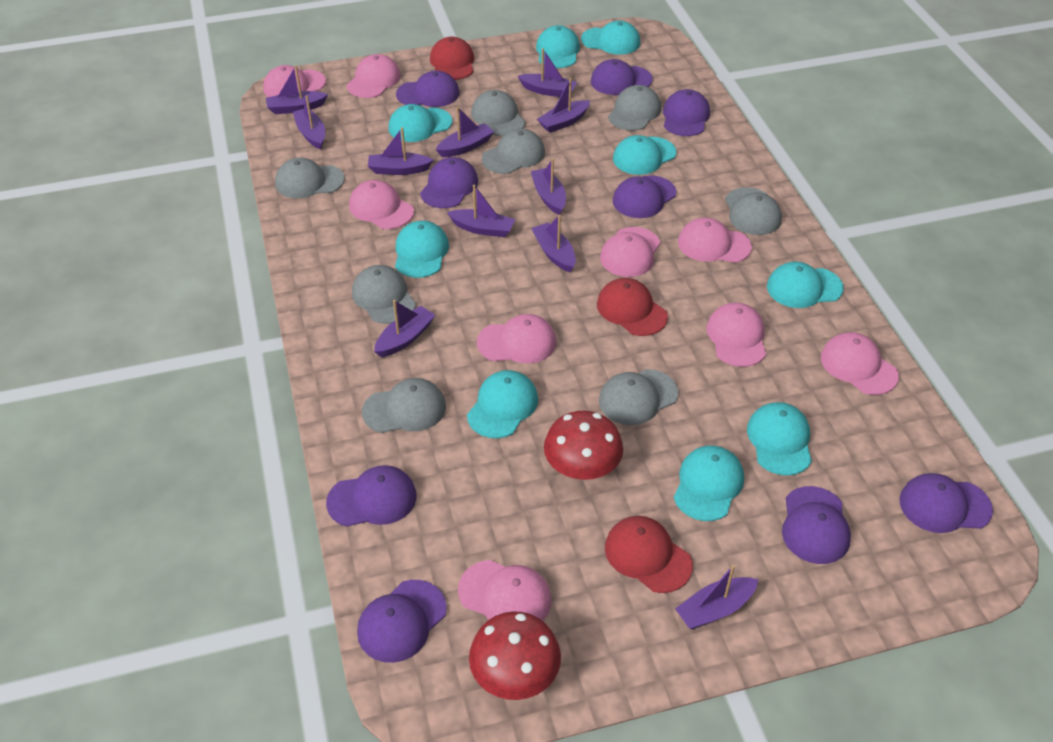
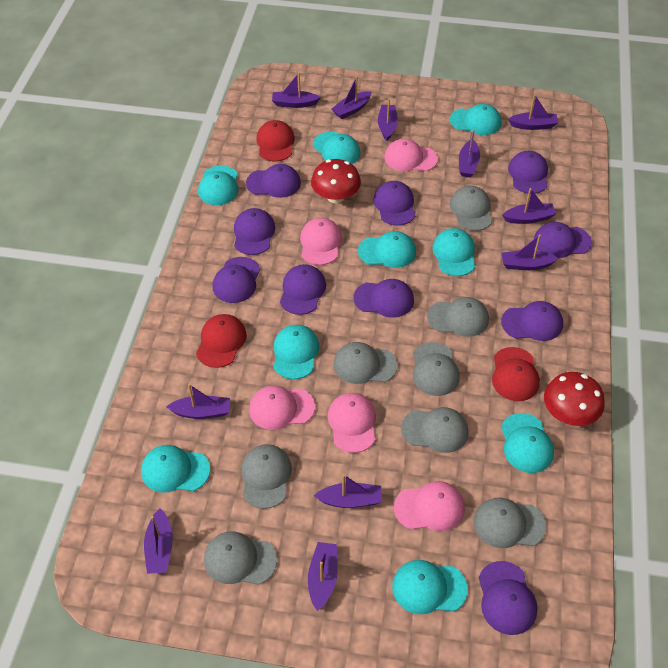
pink cap: [263,65,326,97] [347,54,401,98] [349,180,414,229] [458,560,552,621] [477,314,556,364] [600,227,660,277] [678,218,752,263] [707,303,766,367] [821,332,899,395] = 9 -> [249,386,315,430] [300,218,342,265] [328,393,376,453] [384,138,438,171] [394,481,465,531] = 5
purple cap: [326,465,417,527] [357,580,447,663] [396,71,460,107] [420,157,478,208] [591,59,653,95] [613,175,676,218] [663,89,710,136] [782,486,851,564] [899,473,993,533] = 9 -> [213,257,260,303] [234,208,275,255] [246,164,301,198] [280,264,326,315] [354,279,414,318] [373,181,416,226] [479,561,538,635] [501,301,563,341] [508,151,548,194] [534,222,592,258] = 10

